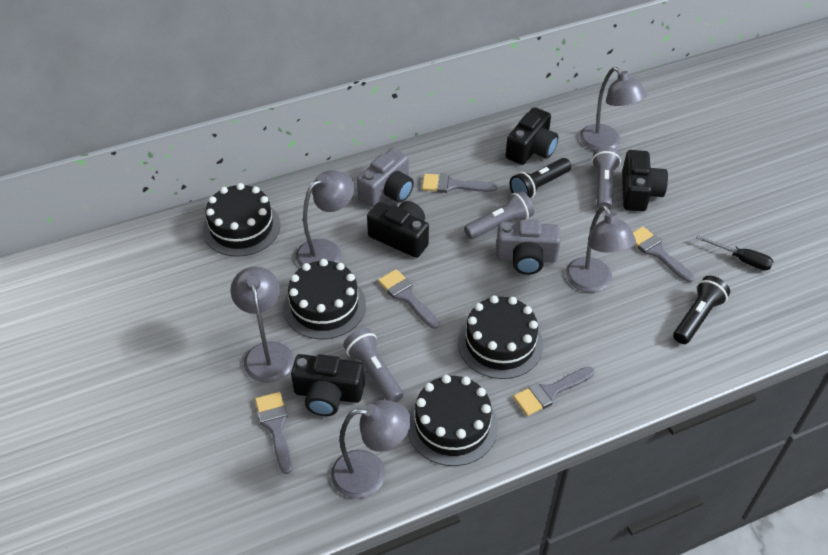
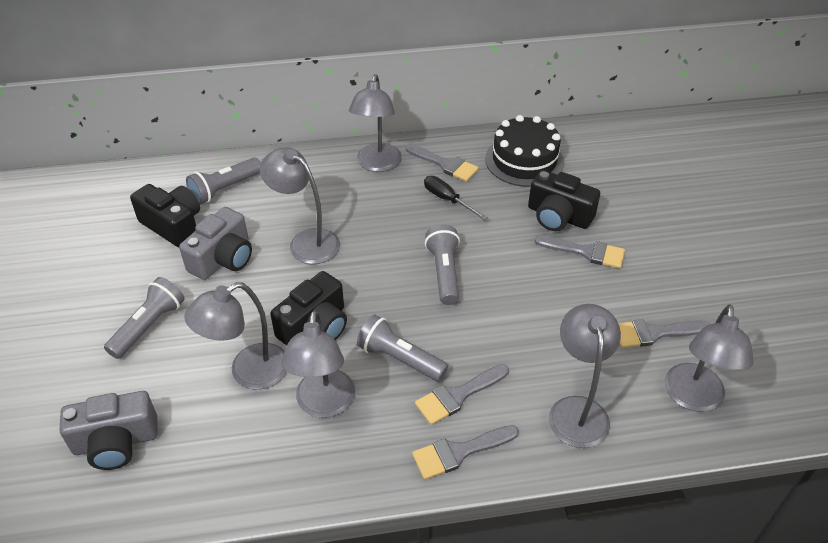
black cake: [203,183,280,257] [283,259,366,339] [408,375,498,466] [458,295,543,379] = 4 -> [485,115,564,187] = 1
black camera: [291,354,365,416] [367,201,429,258] [506,107,558,165] [622,150,668,211] = 4 -> [130,184,200,247] [270,271,347,345] [528,170,600,231] = 3
black flashlight: [510,158,571,199] [673,276,730,344] = 2 -> none = 0
grey flashlight: [343,328,403,402] [464,191,534,239] [591,147,621,211] = 3 -> [104,277,185,359] [186,158,261,204] [357,315,448,382] [425,224,460,305] = 4
grey lamp: [230,266,294,383] [296,170,354,267] [331,400,411,498] [566,205,636,292] [580,67,647,150] = 5 -> [184,282,287,390] [260,147,340,264] [281,310,355,418] [349,74,402,172] [549,304,621,448] [664,304,754,412] = 6

